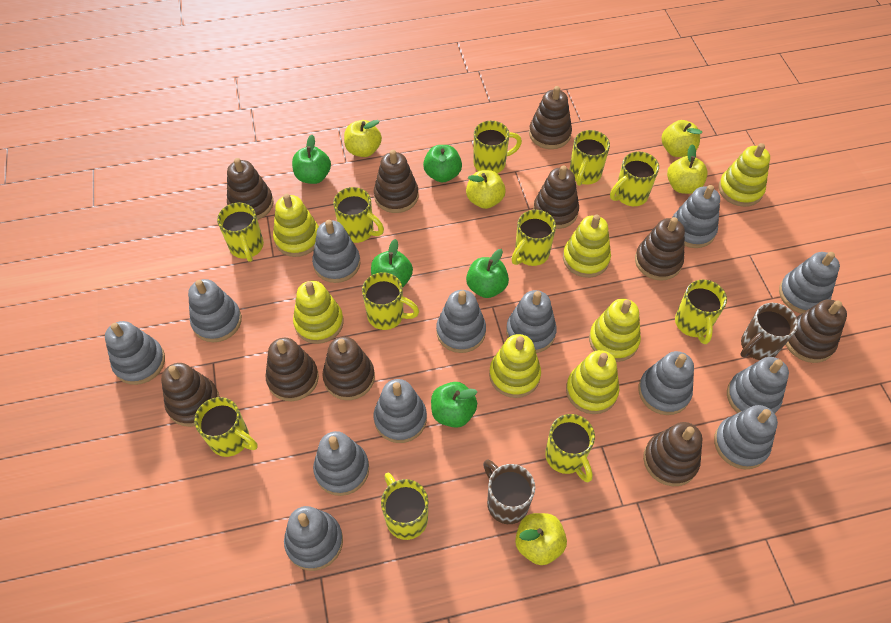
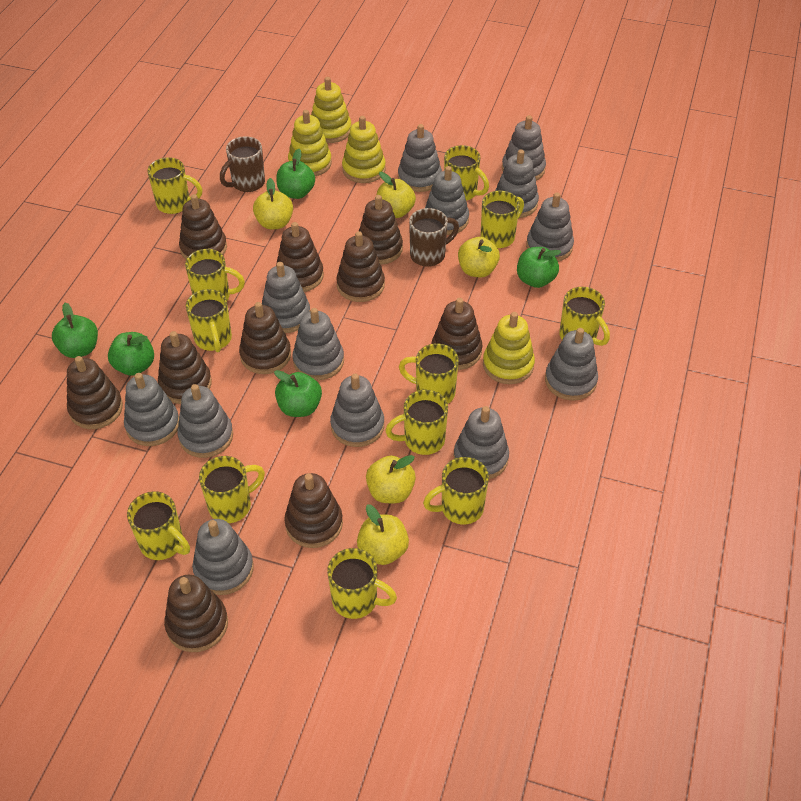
yellow mug: [194,397,258,457] [217,203,264,262] [333,187,384,243] [362,272,419,330] [381,472,428,540] [474,121,522,173] [512,210,556,266] [545,414,595,482] [569,130,610,186] [610,151,659,206] [675,280,727,344] = 11 -> [127,491,190,560] [147,157,203,214] [185,249,245,301] [186,289,232,353] [199,456,265,523] [327,548,397,619] [385,390,448,455] [399,343,459,404] [423,457,489,524] [444,145,489,201] [481,191,524,248] [559,287,610,346] = 12
yellow stacking toy: [273,194,319,257] [293,281,344,344] [489,334,541,398] [563,214,611,278] [566,350,619,414] [589,299,641,362] [719,143,770,207] = 7 -> [288,110,332,176] [311,77,351,143] [342,116,386,183] [483,312,535,384] = 4

